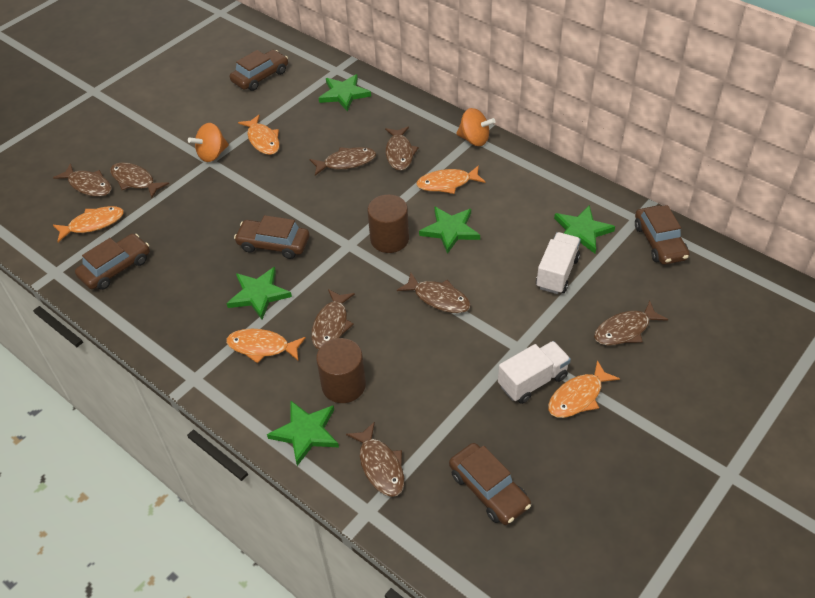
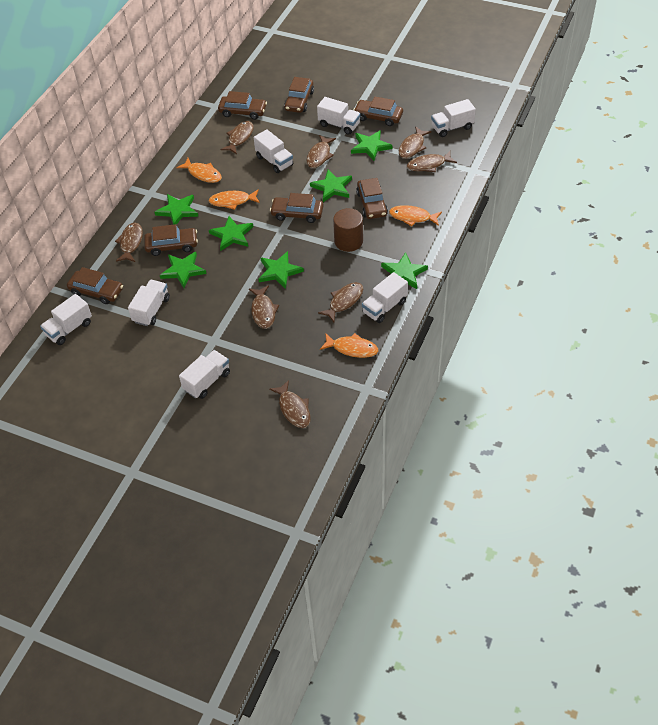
brown car: [75,234,150,290] [230,50,288,91] [234,215,309,259] [449,443,531,525] [635,205,690,265] = 5 -> [67,267,123,304] [144,224,198,256] [218,91,267,120] [270,193,324,223] [284,77,314,113] [353,96,403,126] [356,178,388,219] = 7
brown cylinder: [316,338,366,403] [368,195,409,253] = 2 -> [333,208,363,252] = 1
green star: [226,267,292,320] [267,401,339,466] [319,74,371,111] [419,206,480,254] [554,205,615,253] = 5 -> [155,194,199,225] [160,252,207,288] [209,216,253,251] [258,251,304,289] [310,170,352,202] [351,130,393,161] [381,252,428,289] = 7
orange fish: [53,206,124,242] [226,329,306,363] [238,115,280,155] [416,165,485,194] [548,360,620,418] = 5 -> [176,158,222,183] [209,189,260,210] [320,333,378,358] [389,205,442,226] = 4
orange spinning top: [188,123,229,162] [456,108,495,146] = 2 -> none = 0
white truck: [498,341,571,404] [536,232,581,294] = 2 -> [40,294,92,345] [128,280,170,326] [179,350,230,399] [254,129,293,173] [317,97,360,135] [362,272,408,323] [431,99,476,137] = 7

